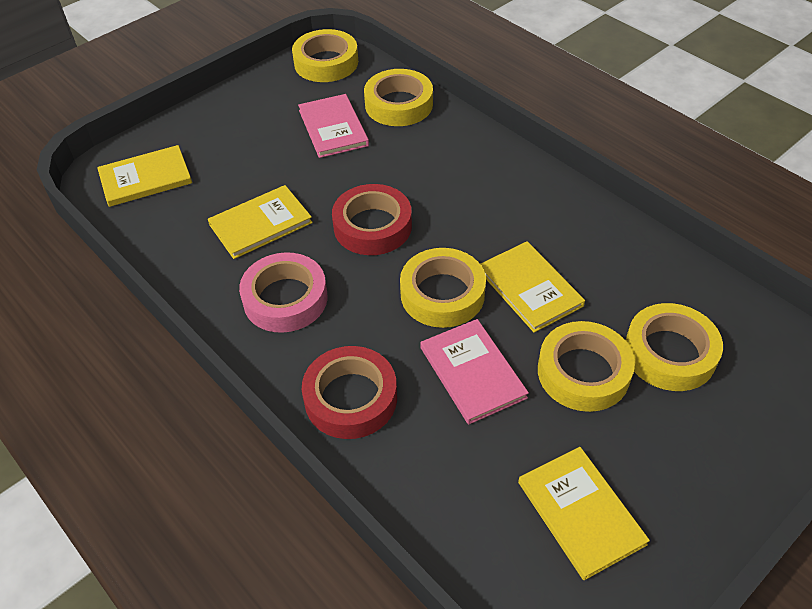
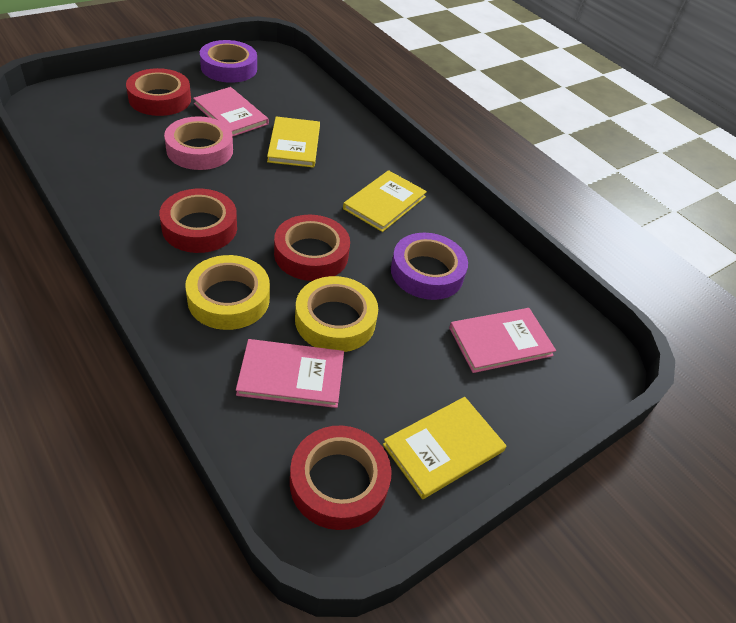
pink book: [298,94,369,158] [420,319,529,425] = 2 -> [193,87,269,136] [236,339,344,408] [449,308,556,373] = 3
purple tape: none = 0 -> [200,40,257,83] [391,233,468,300] = 2
red tape: [302,346,397,439] [332,184,412,255] = 2 -> [126,68,191,116] [159,189,237,253] [274,215,350,281] [290,426,392,530] = 4
yellow book: [97,145,192,207] [208,185,313,259] [480,241,585,333] [518,447,650,580] = 4 -> [267,117,320,168] [343,170,427,232] [383,397,506,499] = 3
yellow tape: [292,29,358,82] [364,69,433,126] [400,248,486,328] [538,321,635,412] [625,303,723,391] = 5 -> [185,255,270,330] [295,276,378,352] = 2

